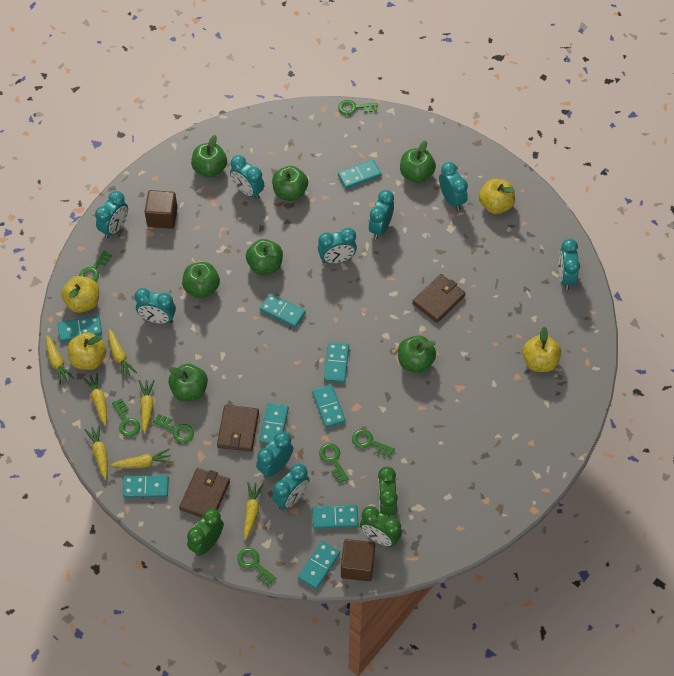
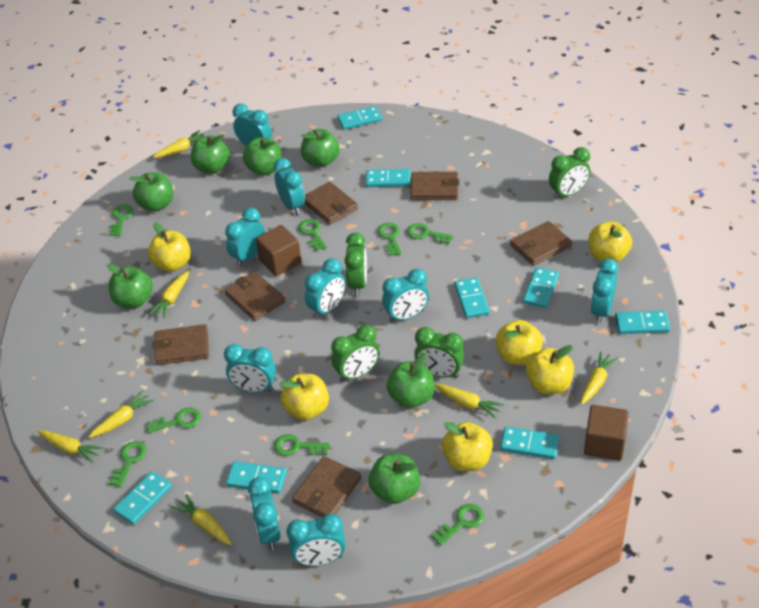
brown wallet: [179,468,230,518] [217,405,259,452] [412,274,466,323] = 3 -> [153,324,209,365] [224,272,285,321] [292,456,362,517] [305,182,358,225] [410,172,459,200] [510,221,572,266] = 6
green clock: [187,508,224,556] [360,506,402,547] [378,467,398,517] = 3 -> [331,325,380,382] [344,233,367,296] [414,327,464,378] [549,147,590,200] = 4
green key: [79,251,112,282] [112,398,140,437] [153,414,194,443] [237,548,276,586] [319,443,349,483] [338,100,378,115] [352,429,395,458] = 7 -> [109,441,147,488] [110,204,134,236] [147,407,201,433] [274,434,330,456] [298,219,327,251] [377,223,402,256] [407,223,453,244] [432,504,484,546] = 8
turquoise domino: [57,315,102,342] [123,475,169,498] [259,403,289,444] [260,294,306,328] [298,541,340,589] [312,384,346,428] [312,505,358,529] [324,342,349,383] [338,160,381,189] = 9 -> [113,471,172,525] [226,461,287,494] [337,106,382,130] [366,169,410,187] [454,277,490,318] [500,426,559,459] [523,267,559,308] [615,311,670,334] = 8
yellow apple: [61,276,99,313] [68,333,106,370] [479,179,515,214] [522,327,561,372] = 4 -> [148,222,191,272] [280,373,329,420] [442,422,493,471] [496,320,543,365] [526,345,574,394] [589,221,632,262] = 6

